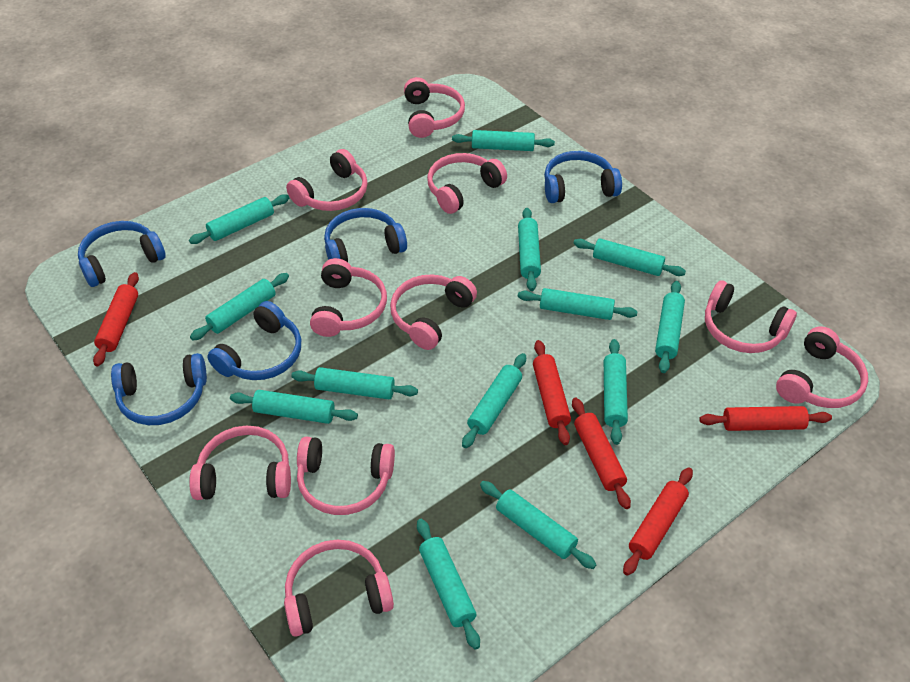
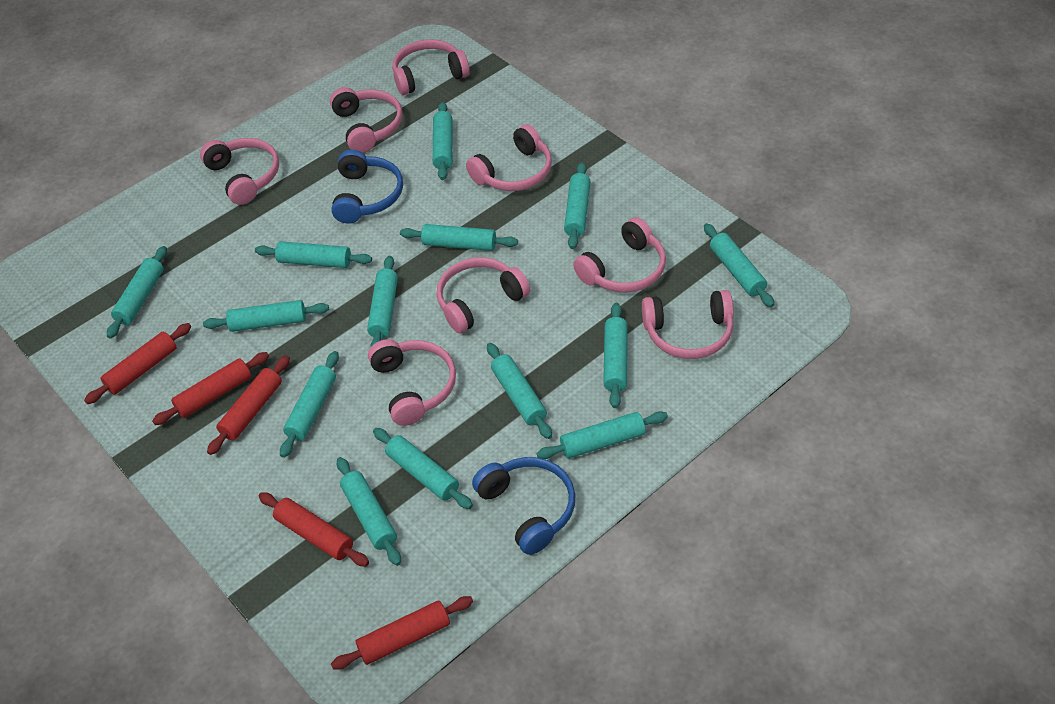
blue headphones: [78,221,166,287] [111,353,207,425] [207,301,301,380] [324,208,407,262] [544,151,622,203] = 5 -> [331,149,403,223] [472,457,576,555] = 2
pink headphones: [189,426,291,500] [284,540,394,637] [286,149,368,211] [297,436,395,515] [310,258,387,337] [390,274,477,350] [404,77,465,138] [427,153,507,214] [705,280,797,353] [776,326,868,408] = 10 -> [200,138,279,205] [330,87,403,153] [368,339,456,426] [392,39,470,95] [436,257,530,334] [466,124,552,191] [573,217,666,293] [642,290,734,359] = 8
turquoise rolling pin: [189,194,289,244] [190,273,289,341] [230,390,358,424] [291,367,418,399] [417,519,480,650] [452,130,555,151] [462,353,526,448] [480,481,597,569] [518,208,541,291] [518,288,638,320] [573,239,686,276] [604,339,628,445] [655,281,685,373] = 13 -> [107,246,167,339] [203,300,329,332] [255,241,372,268] [280,351,339,458] [337,457,401,566] [367,256,398,346] [373,428,473,509] [400,224,518,251] [433,102,453,180] [487,343,552,439] [537,411,668,459] [564,163,591,249] [603,303,628,408] [704,223,774,307] = 14

